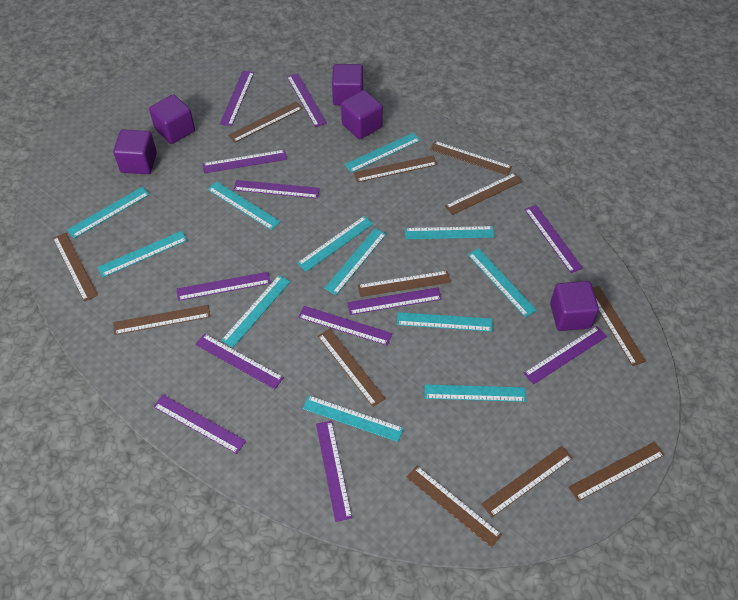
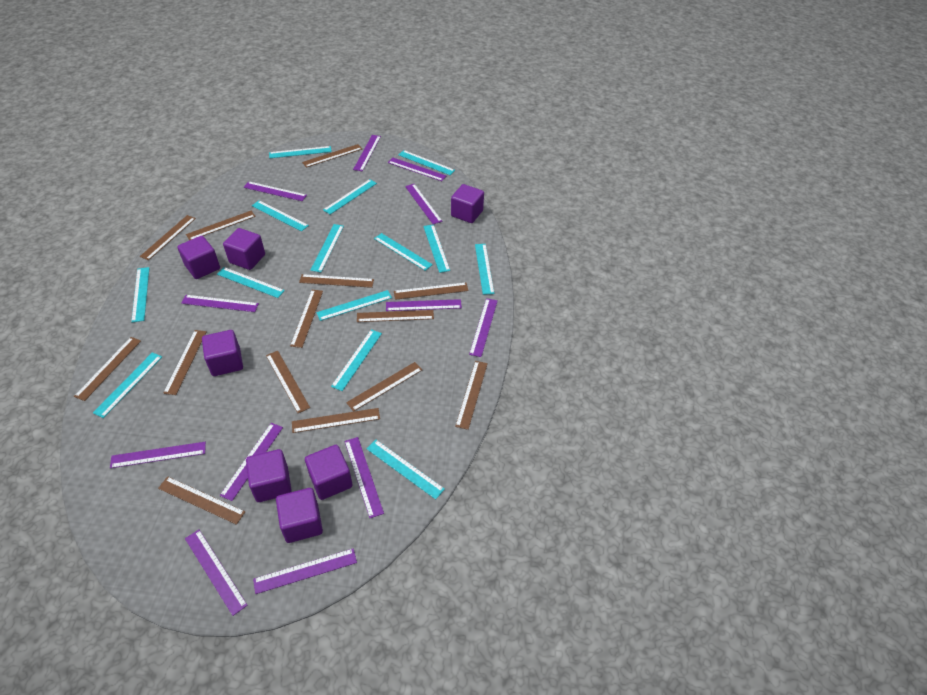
brown ruler: [53,233,98,302] [113,305,210,335] [228,101,303,143] [318,329,386,407] [354,155,438,182] [358,271,451,297] [406,466,502,548] [430,141,512,176] [445,173,523,215] [481,446,573,517] [568,441,665,501] [593,286,646,366] = 12 -> [74,337,141,401] [140,215,196,260] [158,476,245,525] [163,330,207,395] [186,211,256,240] [266,351,310,413] [290,290,323,348] [292,408,380,433] [299,274,374,288] [302,144,362,168] [346,362,422,412] [357,310,434,322] [394,282,469,300] [455,361,488,430] = 14
purple cube: [113,129,157,174] [149,94,195,144] [332,64,363,105] [341,90,383,139] [550,281,599,331] = 5 -> [177,236,220,279] [202,330,243,376] [223,228,265,270] [246,449,292,502] [276,488,323,543] [305,445,352,500] [451,184,484,223] = 7
turquoise ruler: [67,186,150,238] [98,231,187,277] [207,181,281,230] [221,275,290,348] [297,216,373,272] [302,396,404,442] [324,228,386,295] [344,132,421,173] [397,312,493,332] [405,226,495,239] [425,384,526,402] [468,248,537,317] = 12 -> [93,352,162,418] [131,267,149,322] [217,267,285,298] [252,200,309,231] [269,146,332,158] [310,224,344,272] [316,290,392,321] [323,179,377,214] [331,329,382,391] [367,440,445,500] [374,233,433,271] [399,150,455,175] [423,224,450,273] [475,244,494,295] = 14

